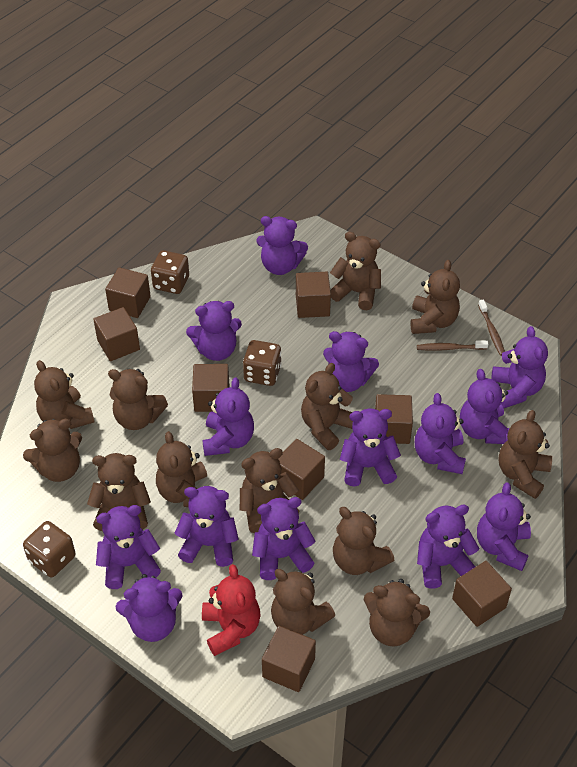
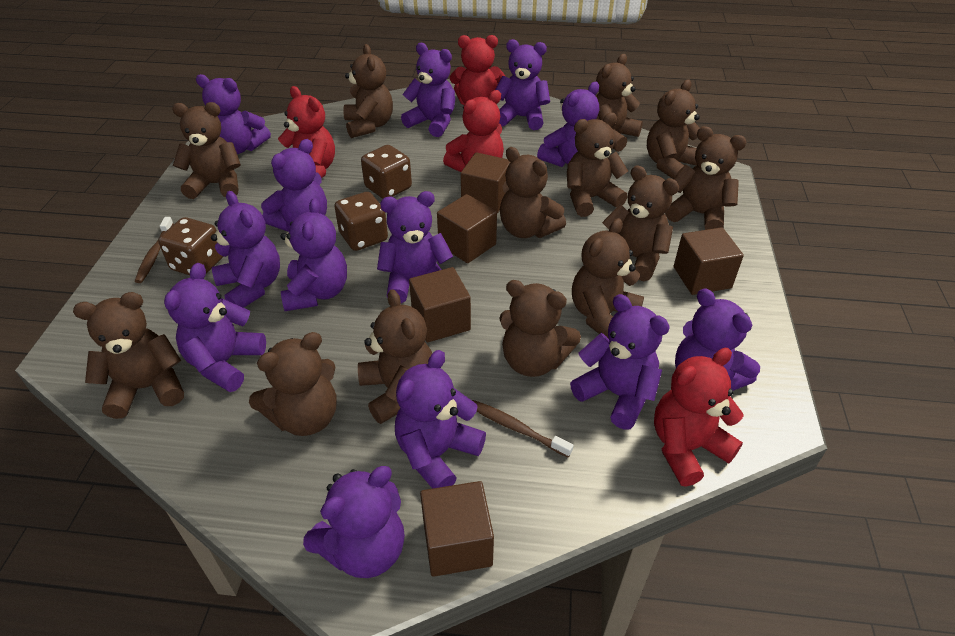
brown cube: [93,307,140,361] [105,267,151,318] [192,364,230,412] [262,626,316,692] [278,439,325,500] [296,272,331,318] [375,394,413,444] [452,561,512,627] = 8 -> [409,267,471,342] [420,481,494,577] [437,194,497,263] [461,152,510,213] [674,227,744,295] = 5
purple teddy bear: [96,505,161,589] [115,574,183,642] [174,486,239,567] [186,301,242,361] [202,378,254,456] [252,497,316,580] [256,216,308,275] [323,331,379,392] [340,409,401,487] [415,393,466,474] [417,505,479,589] [460,369,510,444] [477,482,531,571] [491,326,548,408] = 14 -> [164,263,266,392] [196,74,271,154] [211,191,280,308] [261,139,327,232] [281,198,347,311] [303,466,405,578] [377,191,453,303] [395,350,486,489] [401,43,455,137] [495,39,550,130] [537,82,599,167] [570,294,670,430] [675,288,760,391] = 13
red teddy bear: [202,564,261,656] = 1 -> [278,86,335,178] [443,90,504,172] [450,35,505,105] [654,348,744,487] = 4

